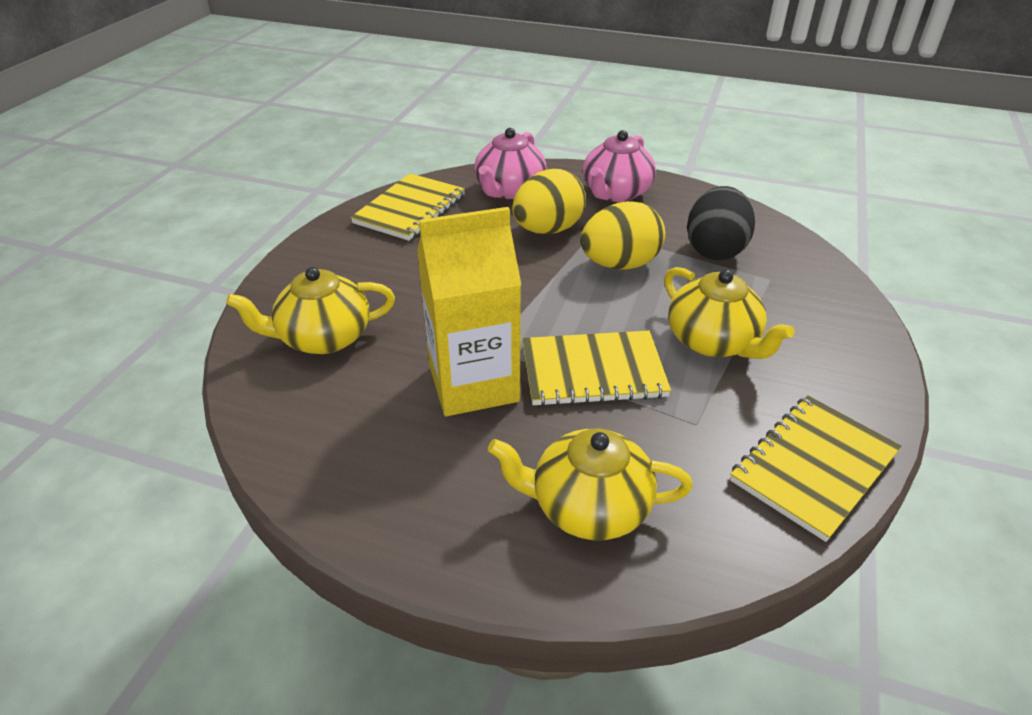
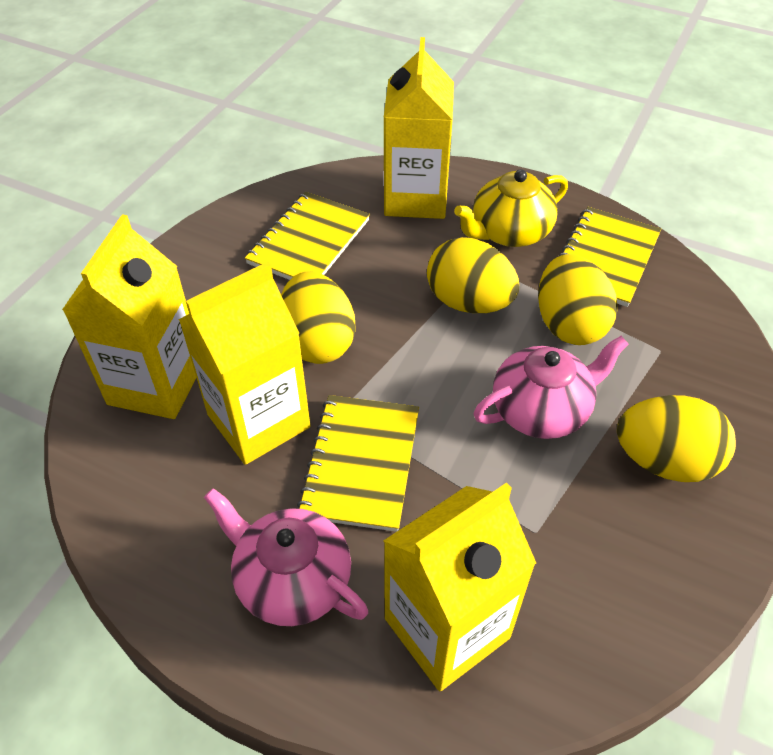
black egg: [687,186,755,260] = 1 -> none = 0
yellow carton: [417,207,521,416] = 1 -> [62,214,196,419] [178,262,310,465] [383,483,536,691] [384,37,454,219] = 4
yellow egg: [512,169,586,234] [581,201,665,270] = 2 -> [281,271,355,364] [427,237,519,313] [538,254,618,345] [617,395,736,482] = 4
yellow teapot: [226,267,395,354] [488,428,693,540] [664,267,795,359] = 3 -> [454,169,568,247] = 1

